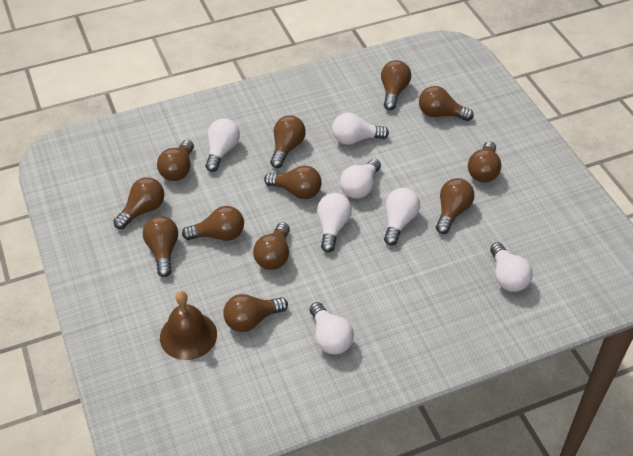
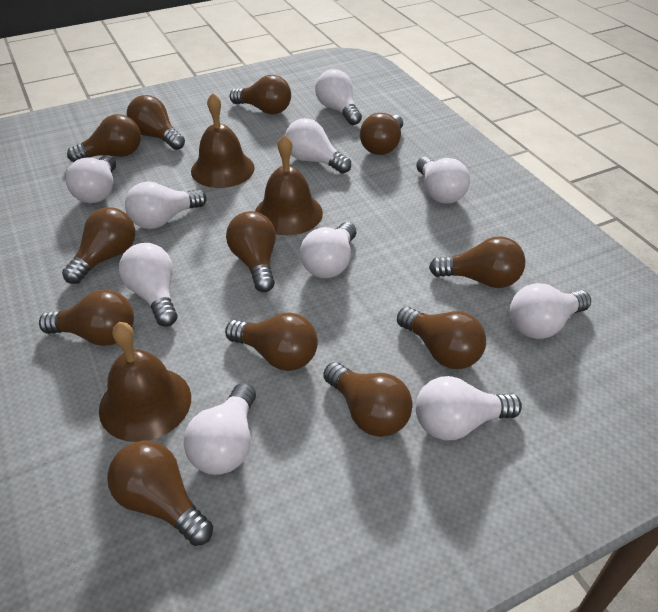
brown bell: [160,291,217,360] = 1 -> [99,322,191,442] [191,93,255,188] [255,135,323,235] = 3
white light bulb: [206,118,240,172] [310,302,354,355] [317,193,352,252] [332,113,389,145] [340,159,381,199] [384,188,420,246] [490,242,533,292] = 7 -> [66,155,116,203] [119,243,177,327] [125,181,207,229] [184,383,256,475] [285,118,351,174] [300,222,356,278] [315,69,362,125] [416,157,470,204] [416,376,522,440] [510,283,591,339] = 10

